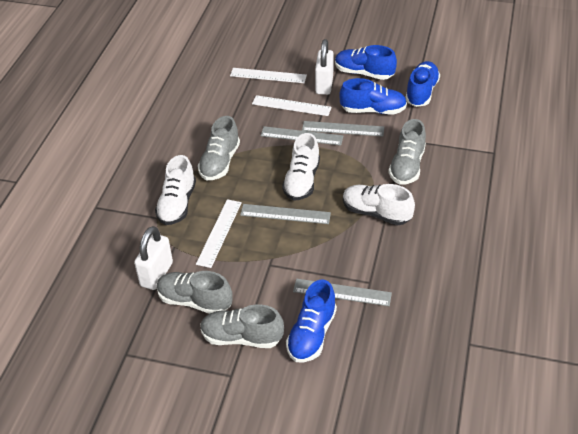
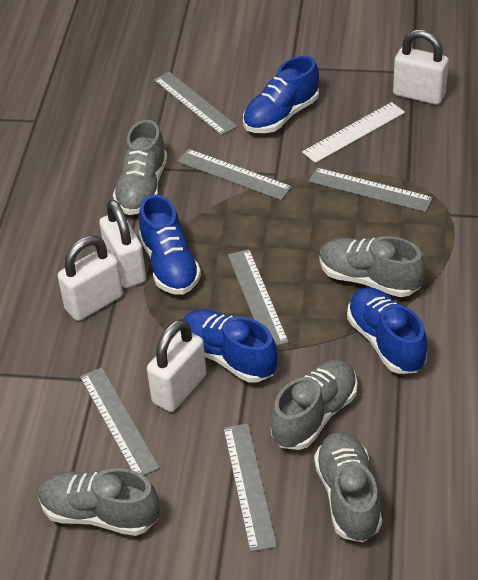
grey ruler: [240,204,331,224] [261,126,343,146] [293,279,392,306] [302,121,384,137] = 4 -> [80,367,160,475] [154,72,238,136] [177,149,292,200] [223,423,277,552] [228,249,289,346] [309,168,433,212] = 6
grey shoe: [157,271,233,314] [198,116,240,180] [200,304,284,348] [388,119,426,185] = 4 -> [38,468,160,536] [113,120,167,215] [271,360,358,450] [314,432,382,542] [319,236,426,297] = 5
white padlock: [134,226,173,290] [315,39,334,95] = 2 -> [58,236,123,321] [99,199,146,288] [147,319,207,412] [393,29,449,105] = 4
white ruler: [196,199,242,268] [230,68,307,83] [252,95,332,116] = 3 -> [302,102,405,163] = 1
white shoe: [155,155,196,225] [282,133,320,201] [343,184,415,225] = 3 -> none = 0

